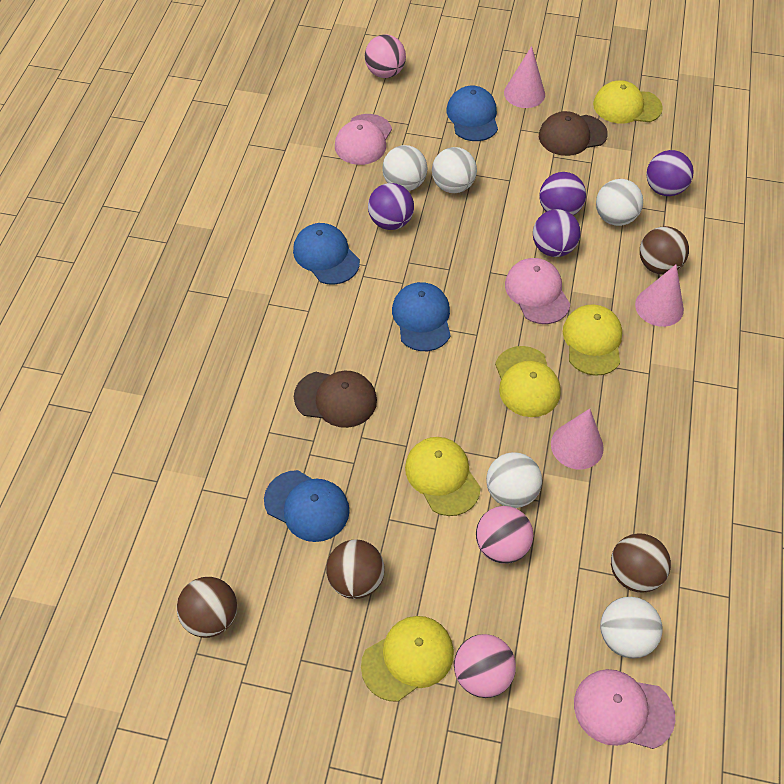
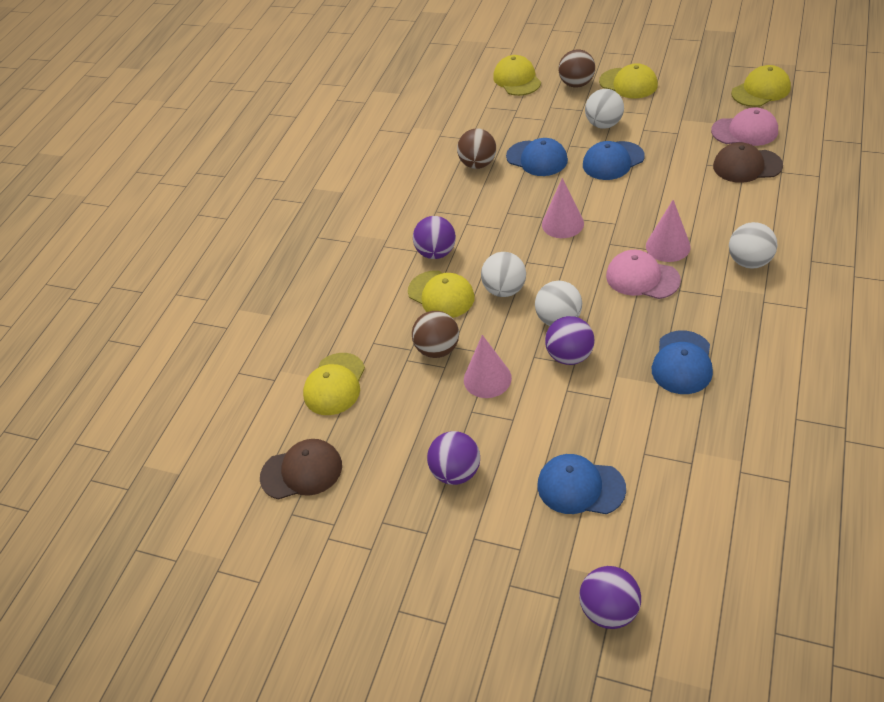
brown ball: [177,577,237,638] [326,540,385,599] [611,533,671,593] [640,226,689,275] = 4 -> [412,311,459,358] [457,128,496,169] [558,49,595,88] = 3
pink ball: [365,34,406,78] [454,634,516,698] [476,506,533,564] = 3 -> none = 0
pink cap: [335,114,392,165] [505,258,570,324] [574,669,675,749] = 3 -> [606,250,681,299] [711,107,778,146] = 2
white ball: [382,145,427,191] [432,147,477,193] [486,452,542,508] [596,179,643,226] [600,597,663,659] = 5 -> [481,252,526,297] [535,281,582,326] [585,89,624,129] [729,222,777,269] = 4

